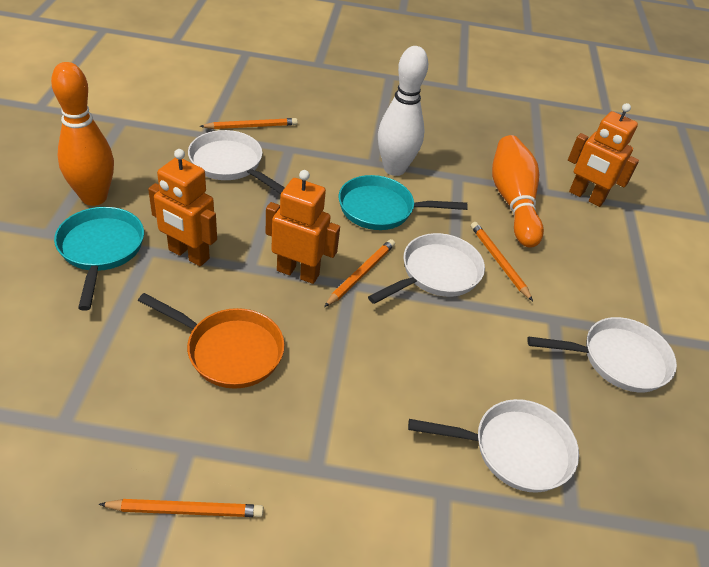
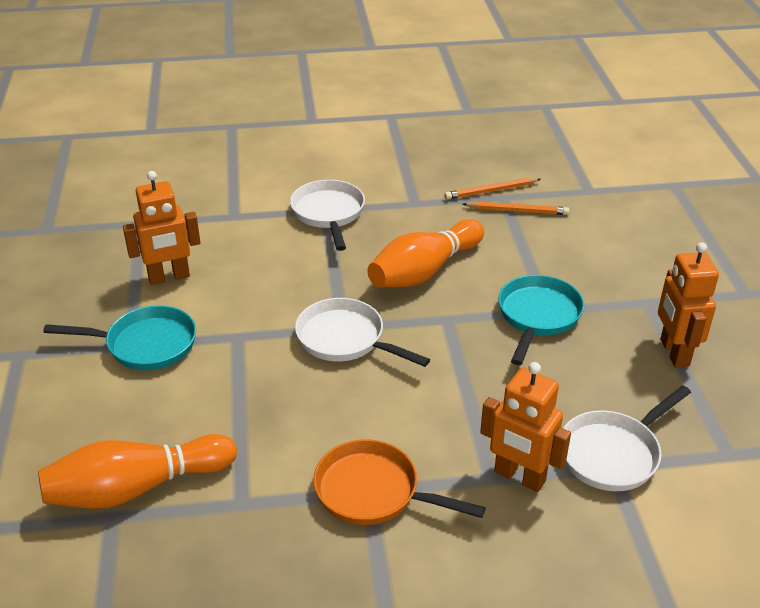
orange pencil: [99,499,264,517] [200,118,298,129] [324,239,395,307] [471,222,533,301] = 4 -> [445,178,540,200] [463,201,569,215] = 2
white bowling pin: [378,46,428,176] = 1 -> none = 0
white pan: [188,130,285,194] [368,233,485,304] [408,399,579,493] [527,317,677,392] = 4 -> [290,180,365,251] [295,298,430,367] [563,385,691,491] = 3

